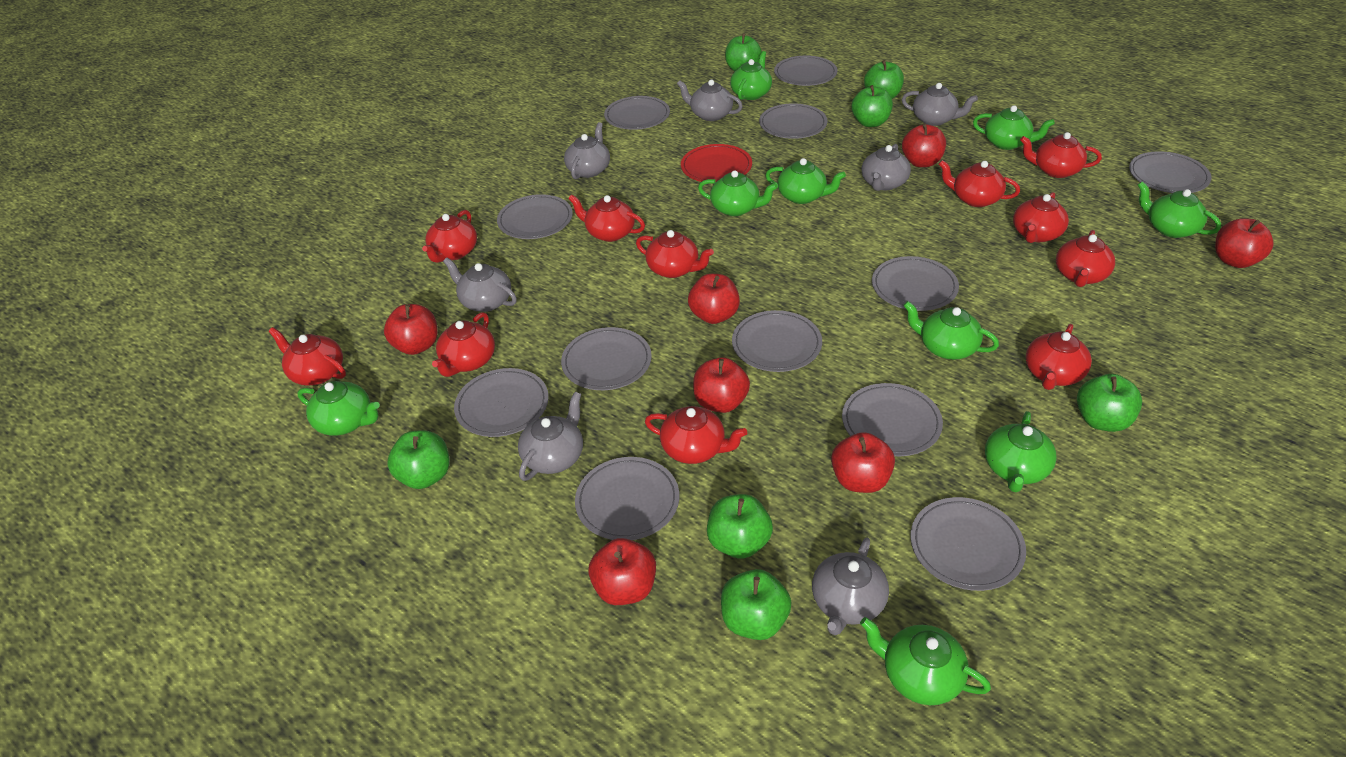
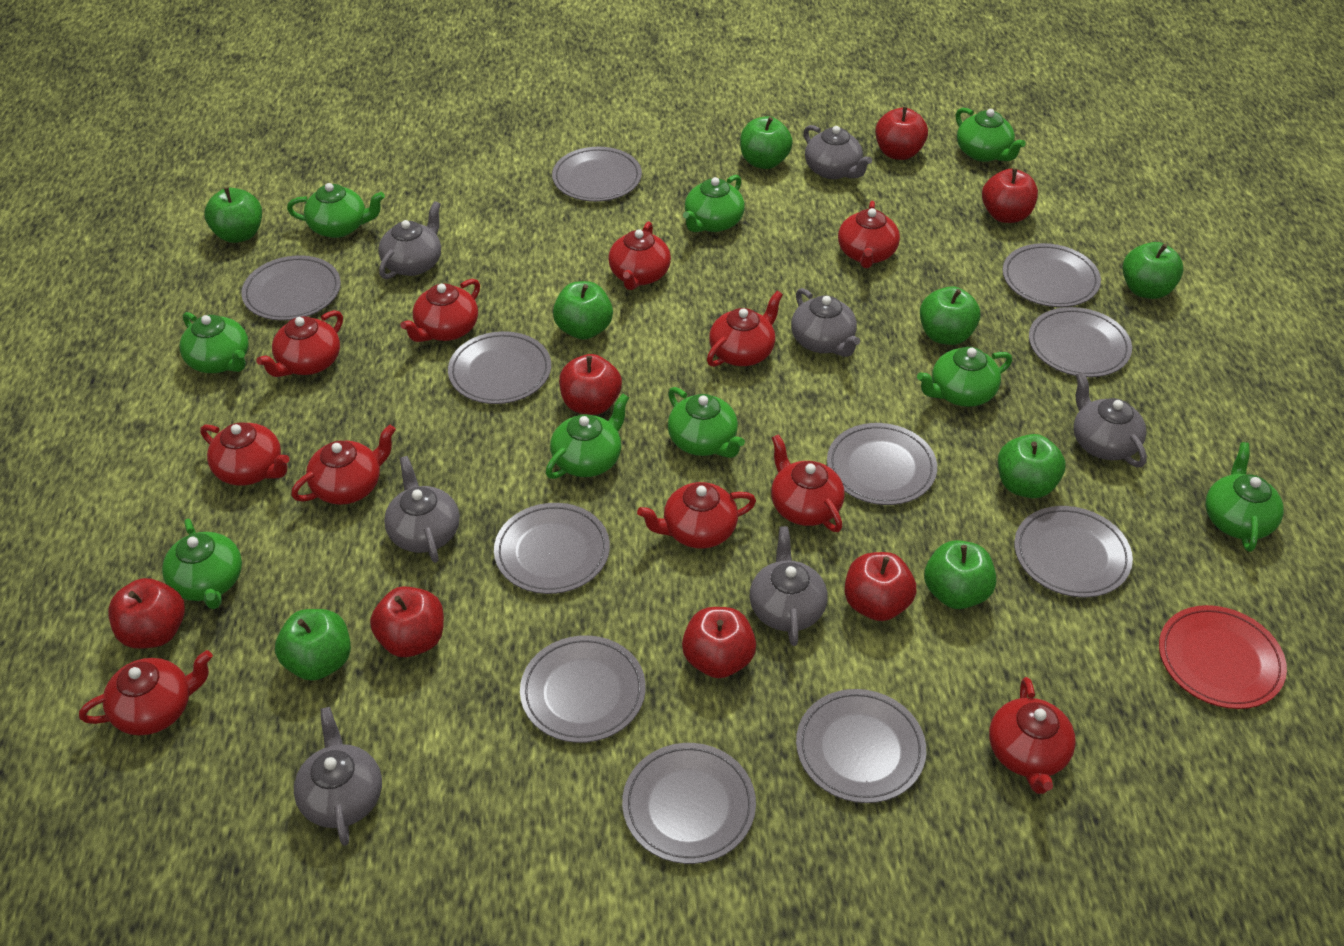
green apple: [387,430,450,489] [707,494,773,559] [721,569,791,640] [725,33,762,71] [852,85,893,127] [864,60,904,99] [1077,374,1142,432] = 7 -> [205,187,262,243] [275,609,351,681] [553,281,613,339] [740,116,793,169] [920,286,980,345] [924,540,996,609] [998,434,1065,498] [1123,242,1184,299] = 8
grey plate: [454,368,549,437] [497,194,573,239] [561,327,652,390] [575,457,679,540] [604,96,670,130] [732,310,822,372] [759,103,827,139] [774,56,837,86] [842,383,943,456] [872,256,959,311] [910,497,1026,591] [1129,151,1211,193] = 12 -> [241,255,341,321] [448,331,551,404] [494,503,610,594] [520,635,646,743] [552,147,642,202] [622,743,756,864] [796,689,926,803] [827,423,937,505] [1002,243,1101,307] [1014,506,1133,597] [1029,307,1132,377] = 11

